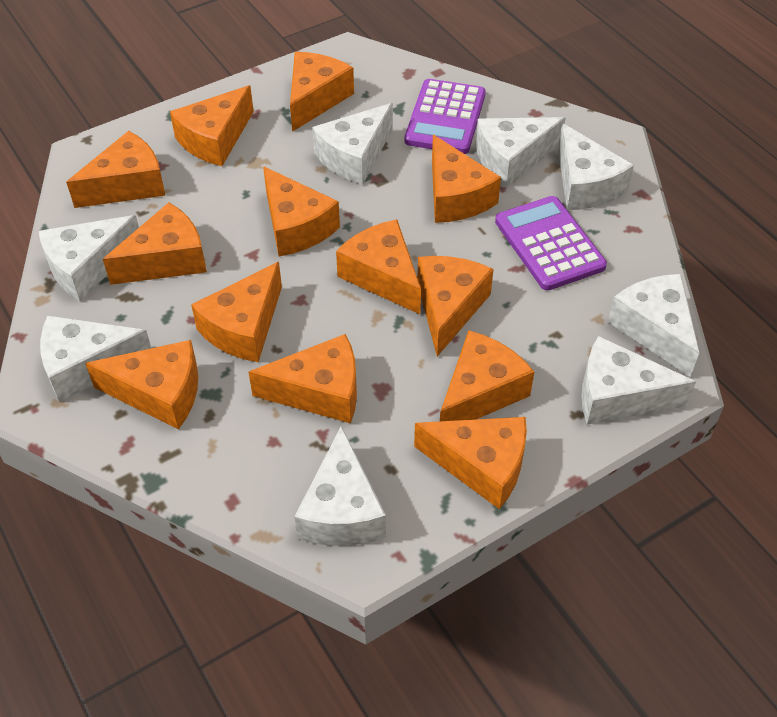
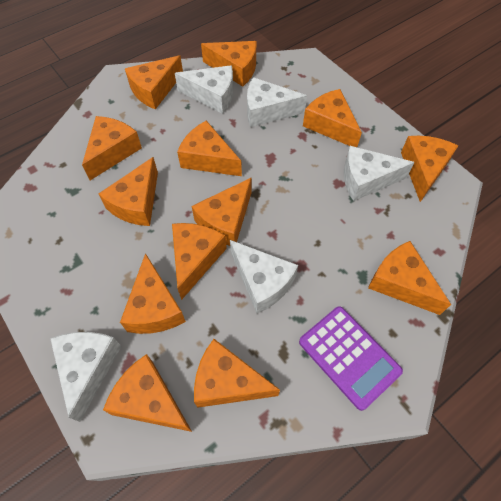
purple calculator: [405,79,486,154] [495,196,607,291] = 2 -> [299,306,403,411] = 1
white cheese: [39,215,139,301] [40,315,151,402] [294,426,386,546] [312,103,393,184] [476,117,566,187] [558,123,634,210] [581,336,696,425] [608,274,699,377] = 8 -> [50,332,122,422] [175,65,233,114] [230,240,298,313] [247,77,307,127] [344,146,415,201] = 5

